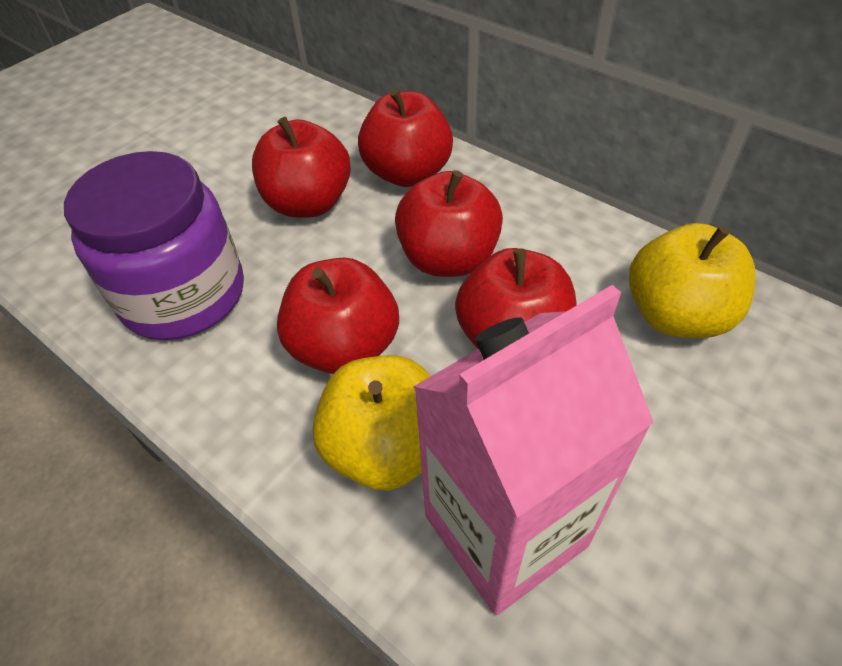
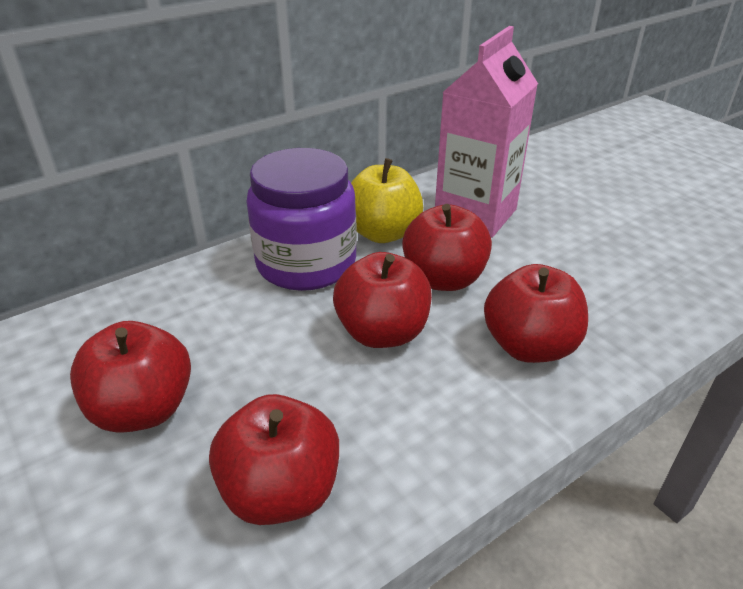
yellow apple: [312,355,431,490] [629,223,756,338] = 2 -> [351,158,423,243] = 1

